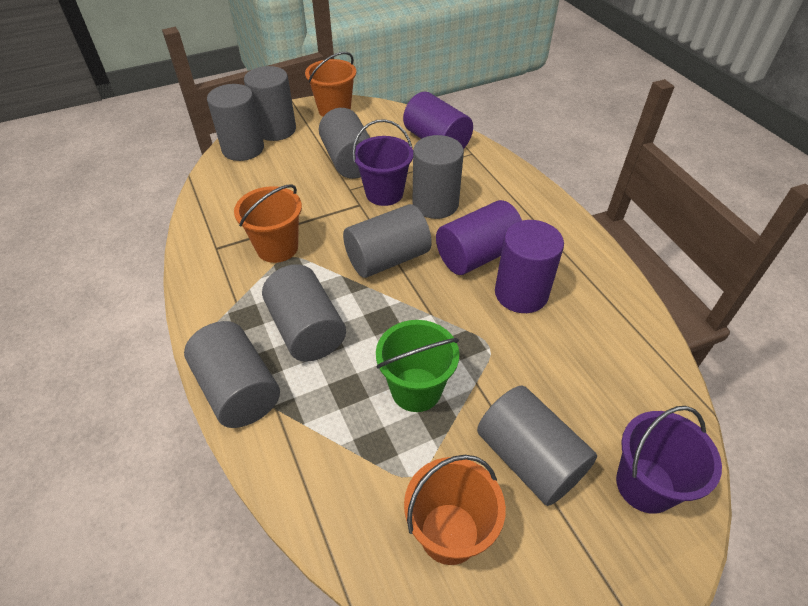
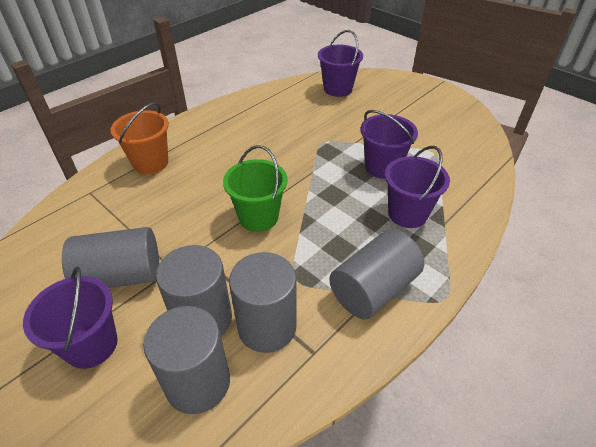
grey cylinder: [184,321,280,428] [207,84,264,161] [244,66,296,141] [262,264,346,362] [319,108,370,179] [343,204,432,278] [412,135,464,219] [477,385,597,506] = 8 -> [62,227,159,288] [143,306,230,414] [156,245,232,336] [229,252,297,353] [329,229,424,320] = 5
orange bucket: [234,184,302,263] [305,52,356,117] [404,455,506,565] = 3 -> [110,102,169,174] = 1
purple bucket: [352,119,413,206] [616,406,722,514] = 2 -> [23,266,118,369] [318,30,363,97] [361,110,418,179] [385,146,450,228] = 4
purple cylinder: [403,92,473,149] [436,200,522,275] [495,220,564,313] = 3 -> none = 0

